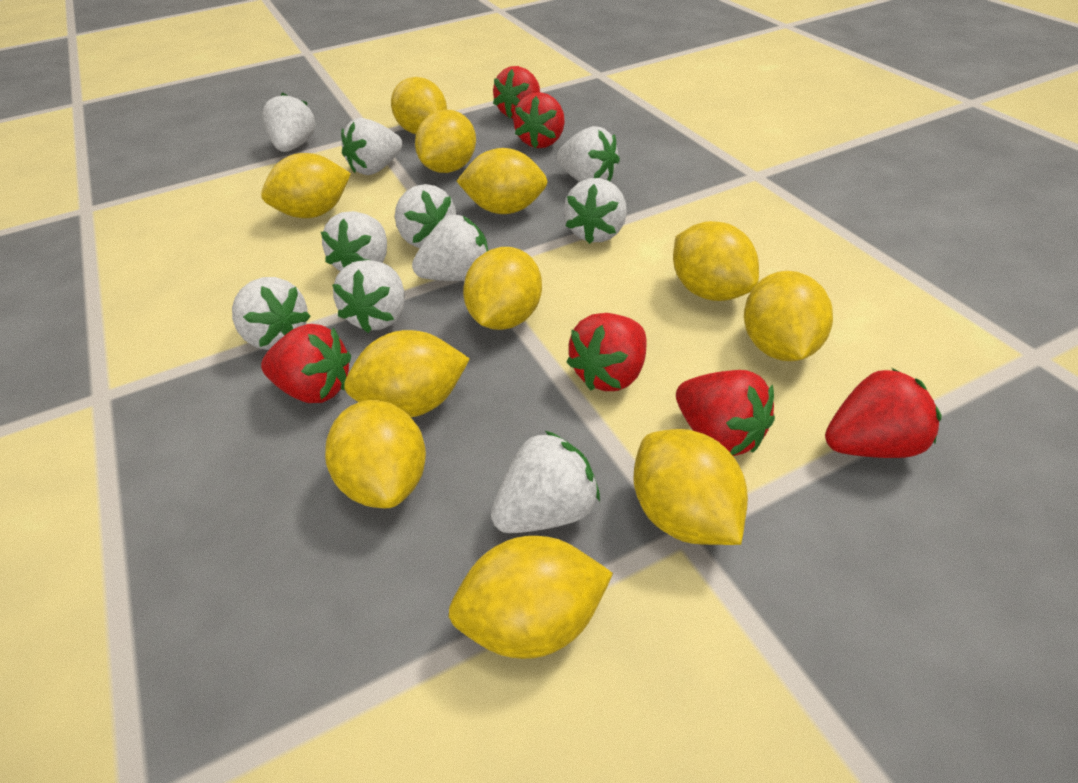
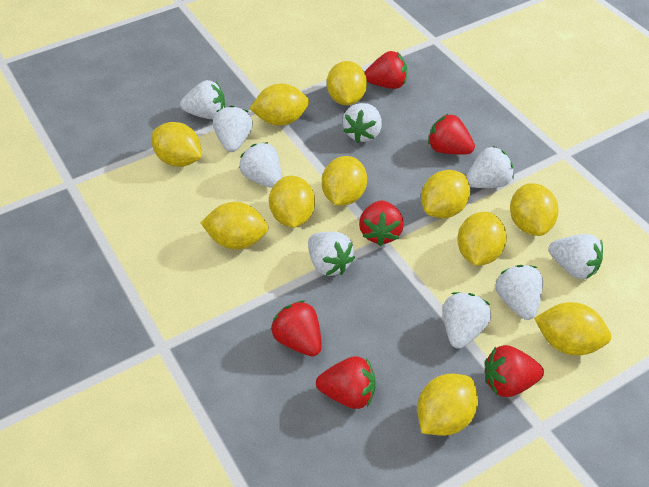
white strawberry: [232,277,311,350] [262,93,316,152] [321,211,387,271] [332,260,405,333] [341,118,403,175] [395,184,456,248] [412,215,488,281] [491,431,600,533] [557,126,620,182] [564,178,627,244] = 10 -> [180,80,225,119] [213,105,253,152] [239,142,281,188] [308,232,355,276] [343,103,382,143] [443,292,491,349] [466,146,514,188] [495,265,543,320] [548,234,603,279] = 9

